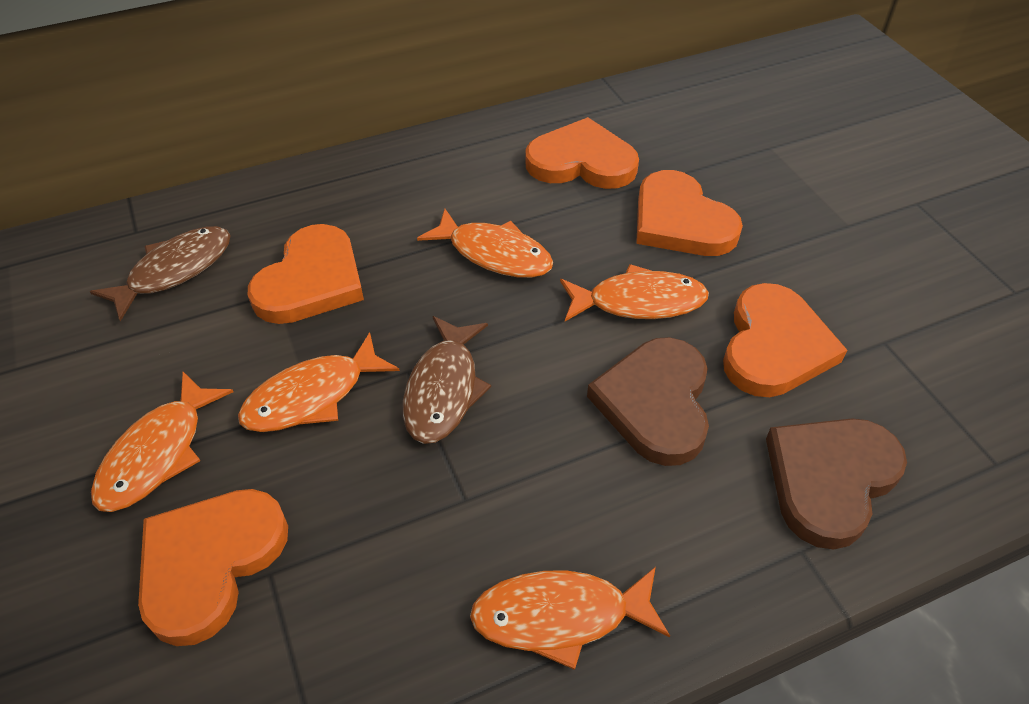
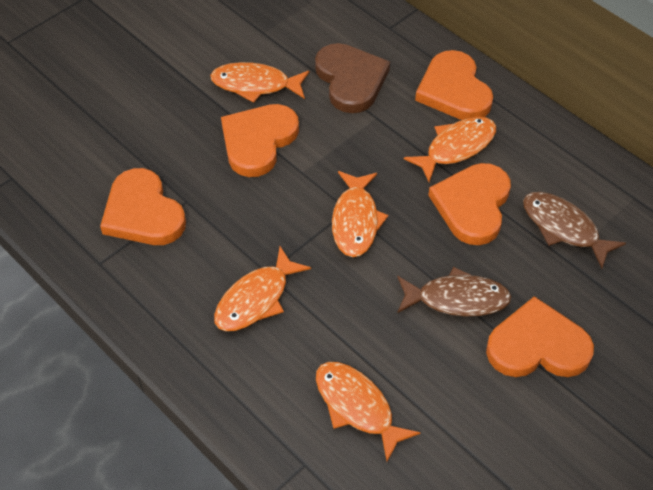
brown heart: [587,337,709,466] [766,418,907,550] = 2 -> [315,43,390,113] = 1

